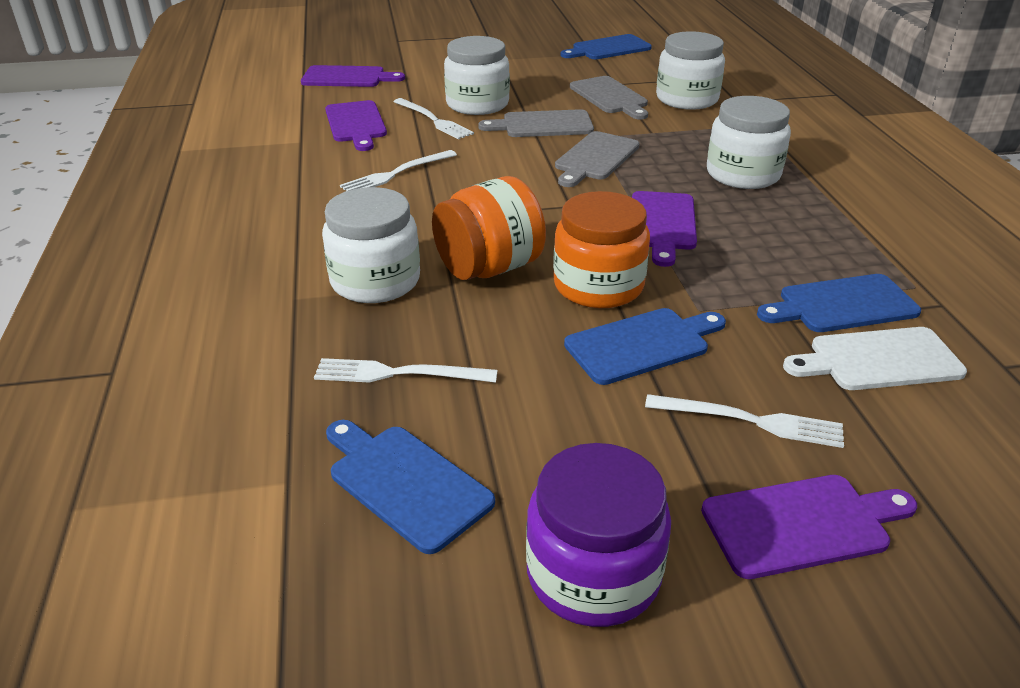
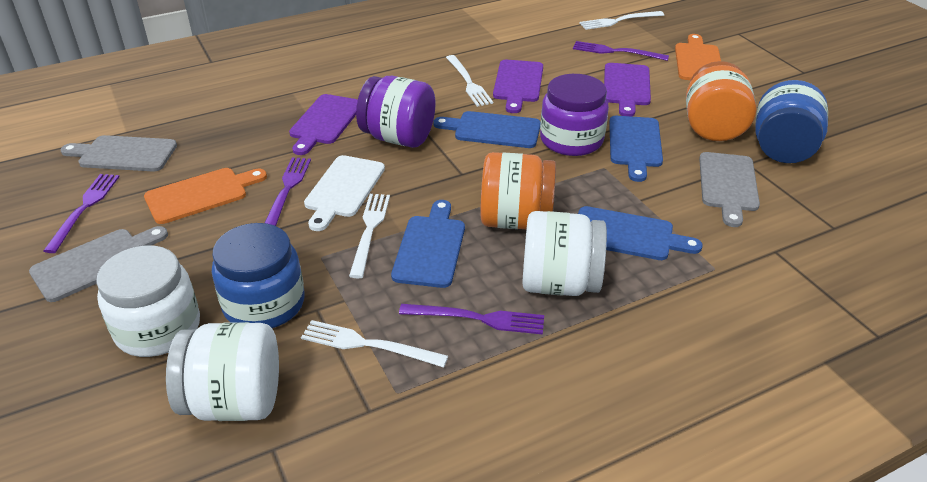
blue jar: none = 0 -> [212,223,304,328] [755,80,828,163] = 2
orange cutting board: none = 0 -> [144,168,267,224] [675,34,721,80] = 2
purple cutting board: [301,65,405,87] [325,100,387,151] [632,191,697,267] [701,475,917,579] = 4 -> [289,94,358,155] [493,60,543,113] [604,63,651,117] = 3
purple fork: none = 0 -> [43,174,120,253] [265,157,311,226] [399,304,544,335] [573,41,669,61] = 4
purple jar: [526,443,671,627] = 1 -> [356,76,436,148] [540,74,609,156] = 2
white jar: [322,187,420,303] [444,36,510,115] [656,31,725,110] [707,96,791,189] = 4 -> [96,245,200,357] [166,322,279,421] [522,211,607,296] = 3

